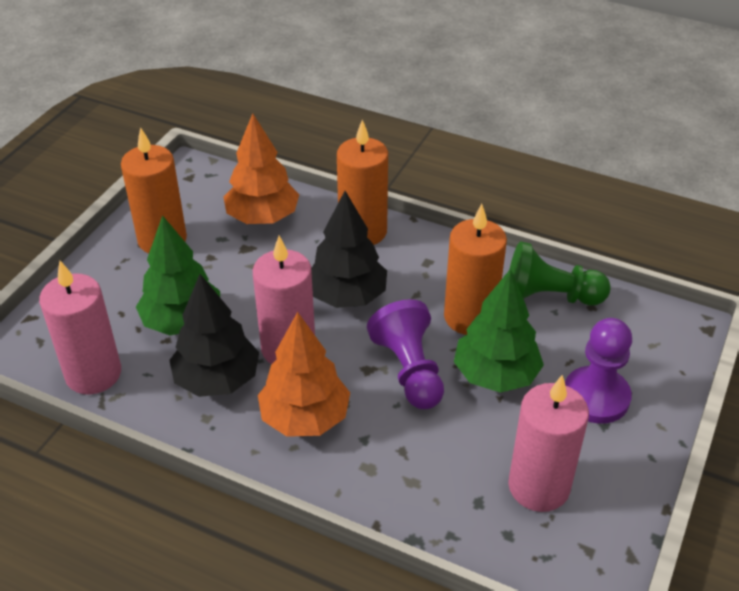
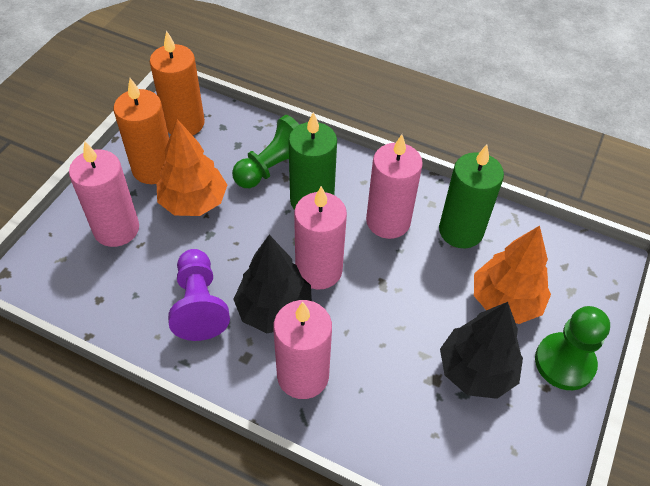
green candle: none = 0 -> [288,112,337,210] [439,145,504,248] = 2
green pawn: [509,241,611,306] = 1 -> [232,115,300,188] [535,306,610,390] = 2
green tree: [136,215,220,335] [454,269,544,393] = 2 -> none = 0
orange candle: [121,127,187,253] [337,120,388,245] [444,204,507,335] = 3 -> [114,78,169,184] [150,30,205,136] = 2
pink candle: [39,261,121,395] [253,236,315,364] [508,375,589,512] = 3 -> [69,141,139,247] [273,300,332,399] [294,186,347,290] [366,134,423,239] = 4
purple pawn: [367,299,444,409] [565,318,632,424] = 2 -> [168,249,230,341] = 1

